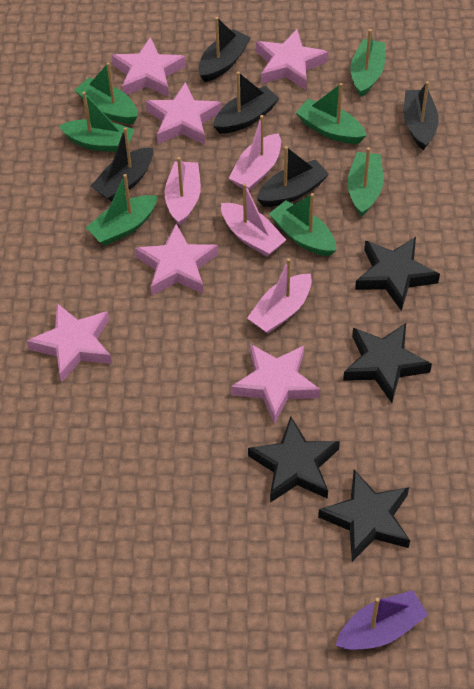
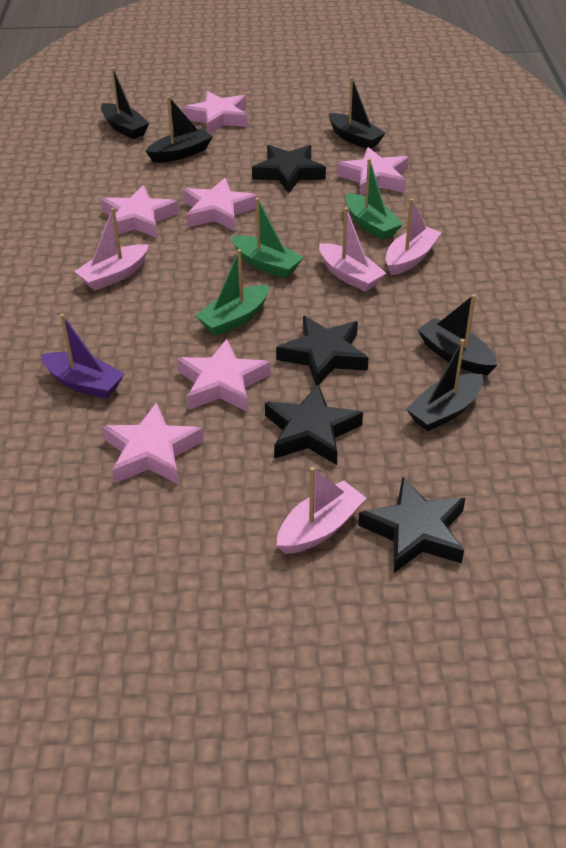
green boat: [59,92,135,152] [75,62,138,124] [86,174,158,246] [269,193,336,256] [296,83,367,144] [347,147,384,217] [350,29,385,97] = 7 -> [195,249,269,336] [232,198,304,278] [345,158,403,240] = 3

